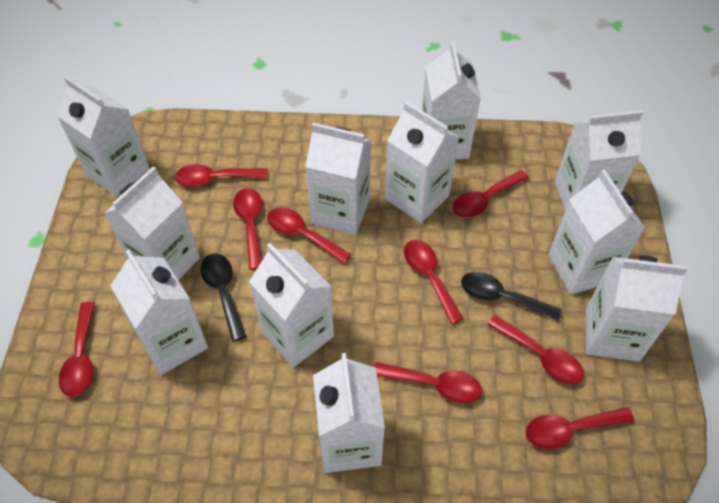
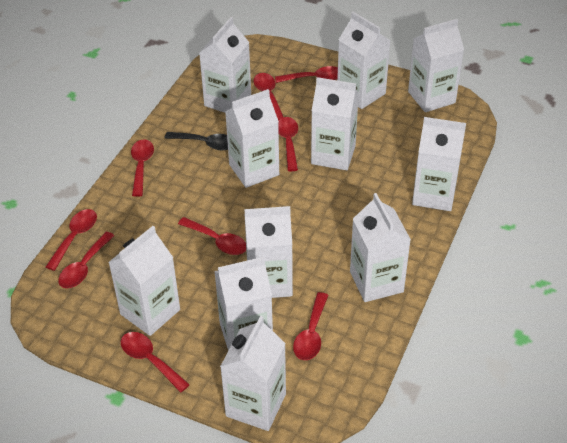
black spoon: [201,253,246,342] [461,272,561,321] = 2 -> [164,132,228,150] = 1

